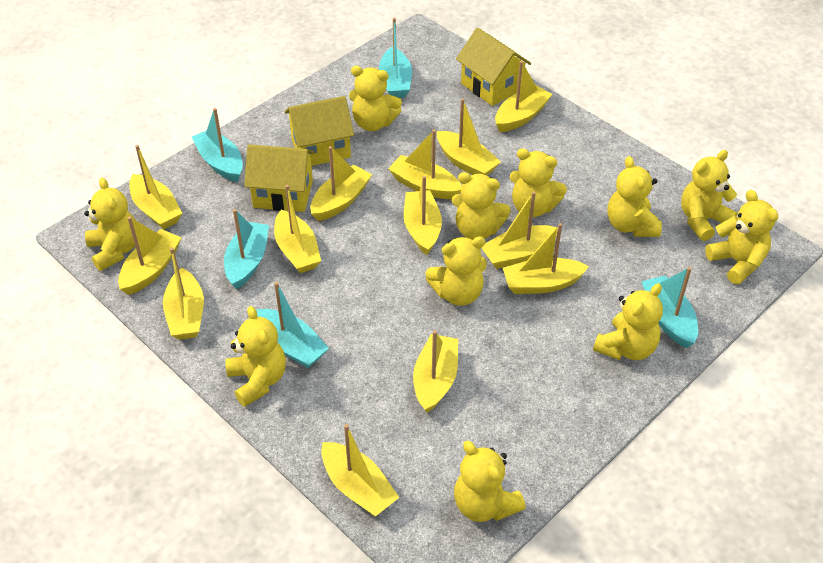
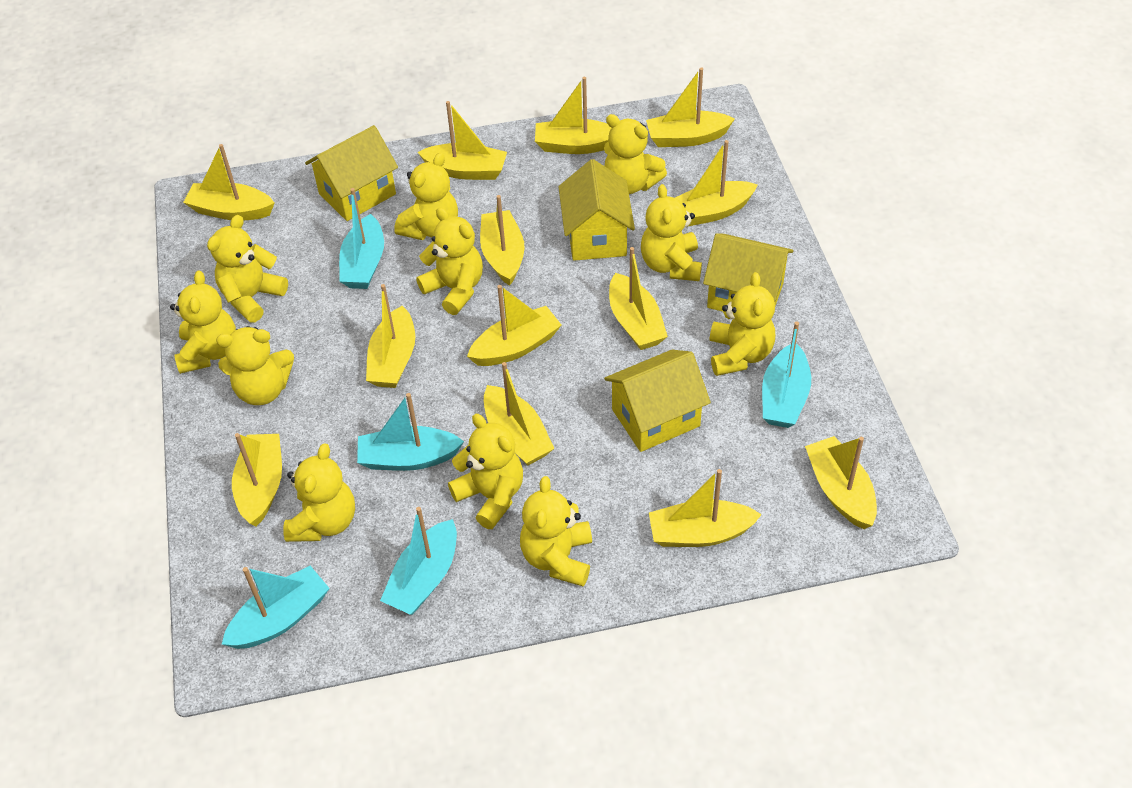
yellow house: [244,144,315,212] [285,96,354,166] [456,28,531,106] = 3 -> [305,125,398,221] [559,159,635,261] [604,350,711,452] [703,233,793,312] = 4

